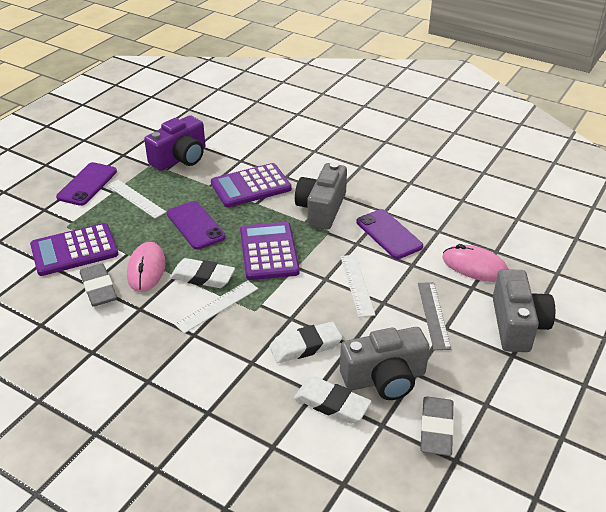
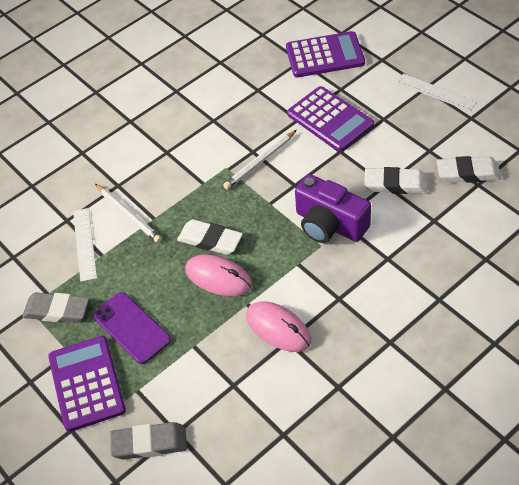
grey camera: [295,162,347,229] [340,327,430,400] [493,269,555,352] = 3 -> none = 0
grey ruler: [418,282,451,350] = 1 -> none = 0
purple phone: [56,162,117,206] [167,201,226,250] [357,209,423,259] = 3 -> [93,292,171,364] = 1
white pencil: none = 0 -> [95,184,162,243] [223,130,297,189] = 2
white ruler: [107,180,166,218] [174,280,258,334] [340,254,375,317] = 3 -> [73,208,97,282] [396,73,477,112] = 2

